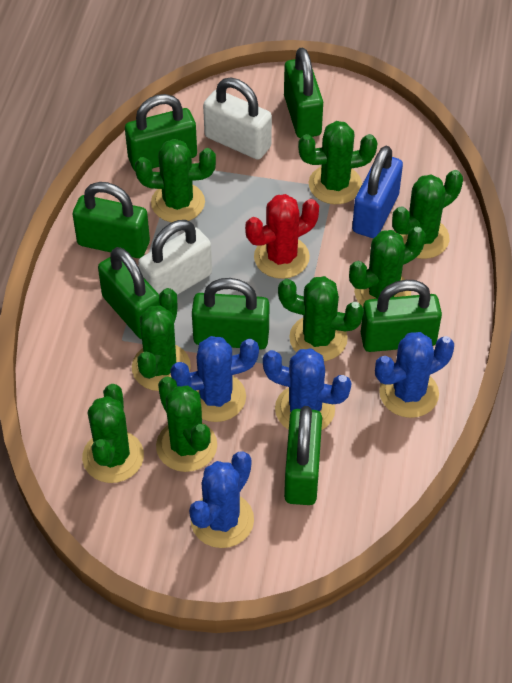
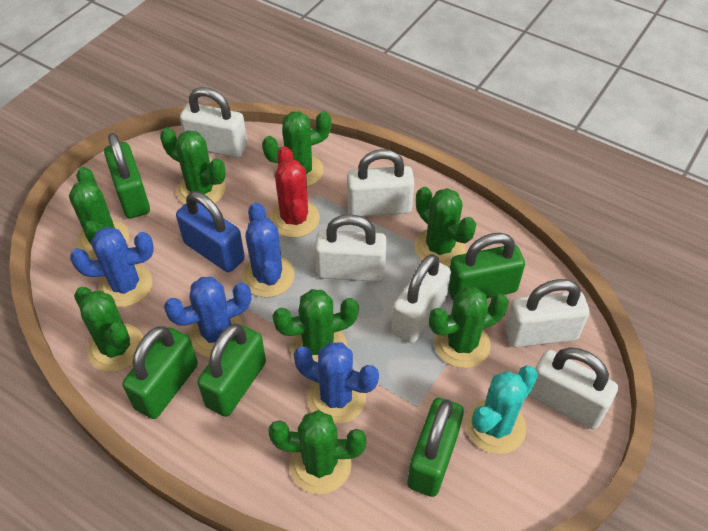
green padlock: [73,182,150,258] [98,247,160,339] [125,94,197,171] [192,278,269,350] [284,47,323,138] [284,406,322,505] [361,280,442,352] = 7 -> [104,133,150,219] [122,326,198,419] [197,324,266,417] [407,398,464,497] [448,233,525,300] = 5
turquoise cactus: none = 0 -> [466,366,538,454] = 1
white padlock: [138,220,212,295] [203,78,272,160] = 2 -> [180,87,247,158] [315,214,387,282] [347,149,415,217] [391,254,451,343] [505,279,589,347] [529,347,618,429] = 6

